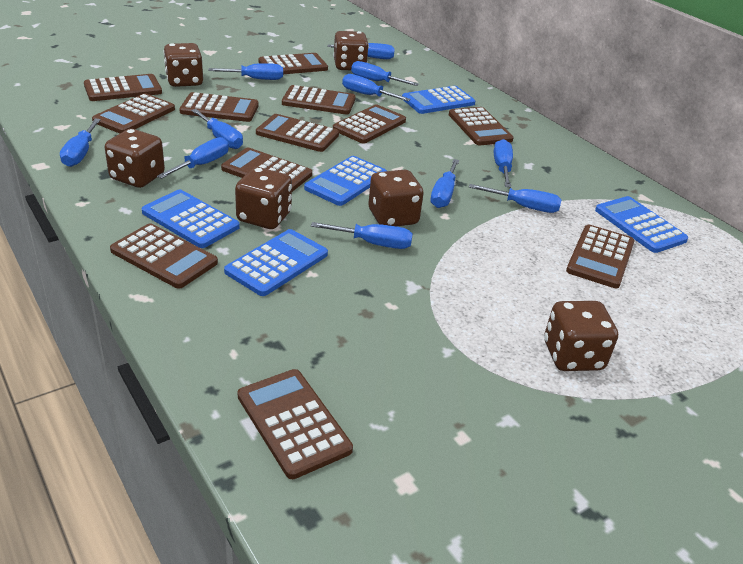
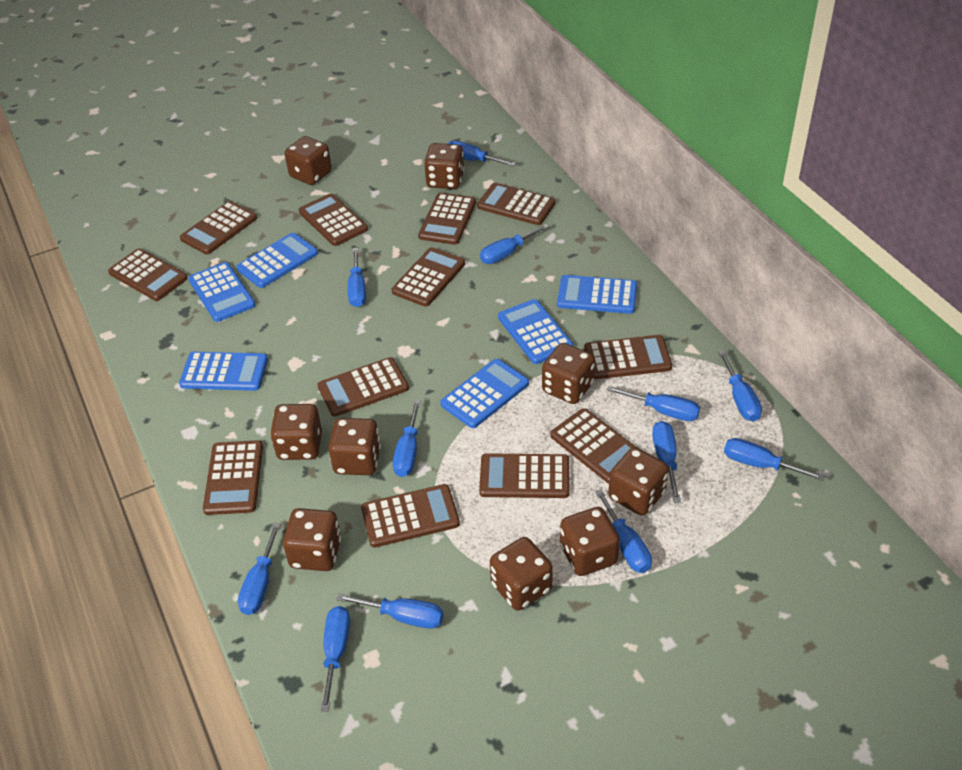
blue calculator: [142,189,240,248] [224,229,328,296] [304,156,387,206] [402,86,475,114] [595,196,688,253] = 5 -> [179,352,268,391] [188,262,255,322] [237,233,318,288] [440,359,529,428] [498,299,573,364] [557,275,637,314] = 6
blue screwdriver: [60,119,101,167] [157,137,229,179] [191,109,243,149] [208,63,283,80] [311,222,413,249] [327,43,395,59] [342,74,411,101] [351,61,419,86] [430,159,459,208] [469,184,561,213] [494,139,513,188] = 11 -> [238,523,281,615] [321,606,350,711] [336,594,443,629] [348,248,366,307] [393,400,421,477] [448,141,516,166] [480,224,549,264] [595,489,652,573] [607,386,700,421] [652,421,681,503] [718,350,762,421] [724,438,825,481] = 12
brown dice: [105,129,165,188] [163,43,203,87] [235,167,292,229] [333,31,369,70] [368,169,424,226] [544,301,618,371] = 6 -> [270,404,322,460] [283,508,341,571] [285,136,332,185] [328,418,381,475] [424,143,464,189] [490,537,553,610] [542,343,595,404] [560,507,620,576] [608,447,669,516] = 9

